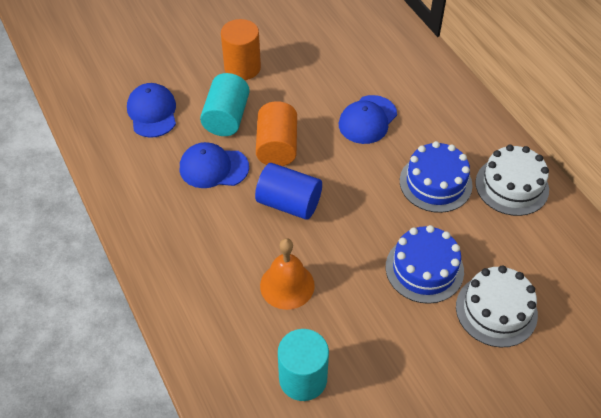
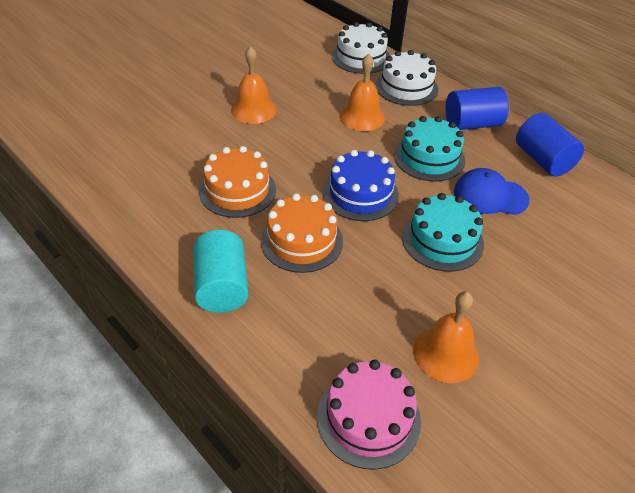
blue cake: [386,225,464,304] [400,141,473,213] = 2 -> [323,150,399,221] = 1
blue cap: [127,83,176,138] [180,142,249,188] [339,95,397,144] = 3 -> [454,168,530,215] = 1
blue cylinder: [255,163,322,220] = 1 -> [446,87,509,130] [516,113,584,177] = 2
orange bell: [260,238,315,310] = 1 -> [231,46,277,124] [339,54,385,131] [413,291,479,383] = 3
orange cake: none = 0 -> [199,146,276,218] [260,193,343,273] = 2
orange cylinder: [221,19,261,80] [256,101,297,166] = 2 -> none = 0
pink cake: none = 0 -> [317,360,421,470] = 1
turquoise cake: none = 0 -> [394,116,465,181] [402,193,484,272] = 2
turquoise cylinder: [200,73,250,136] [278,329,329,401] = 2 -> [193,230,249,313] = 1

